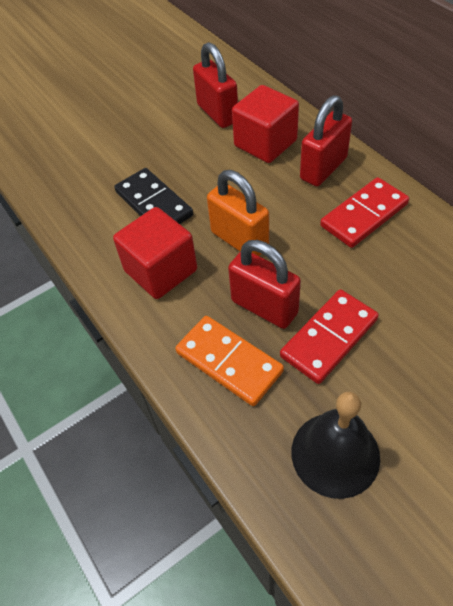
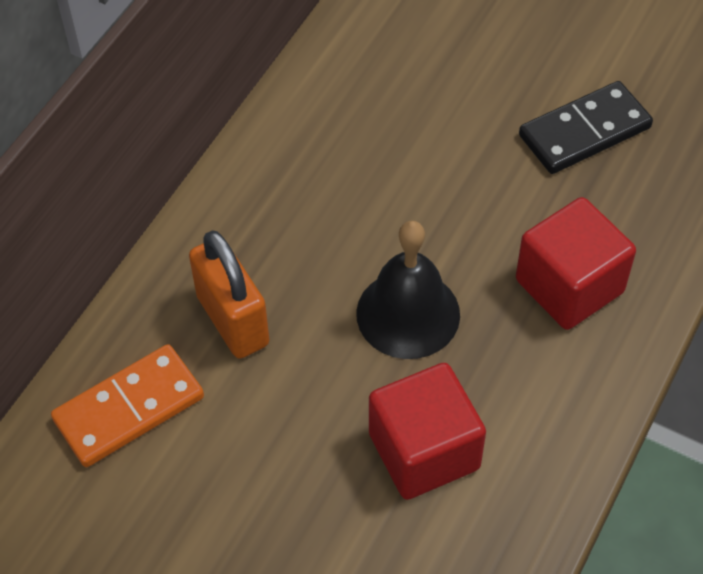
red domino: [280,289,379,384] [320,177,409,248] = 2 -> none = 0
red padlock: [193,42,238,128] [228,240,301,329] [300,95,352,186] = 3 -> none = 0

